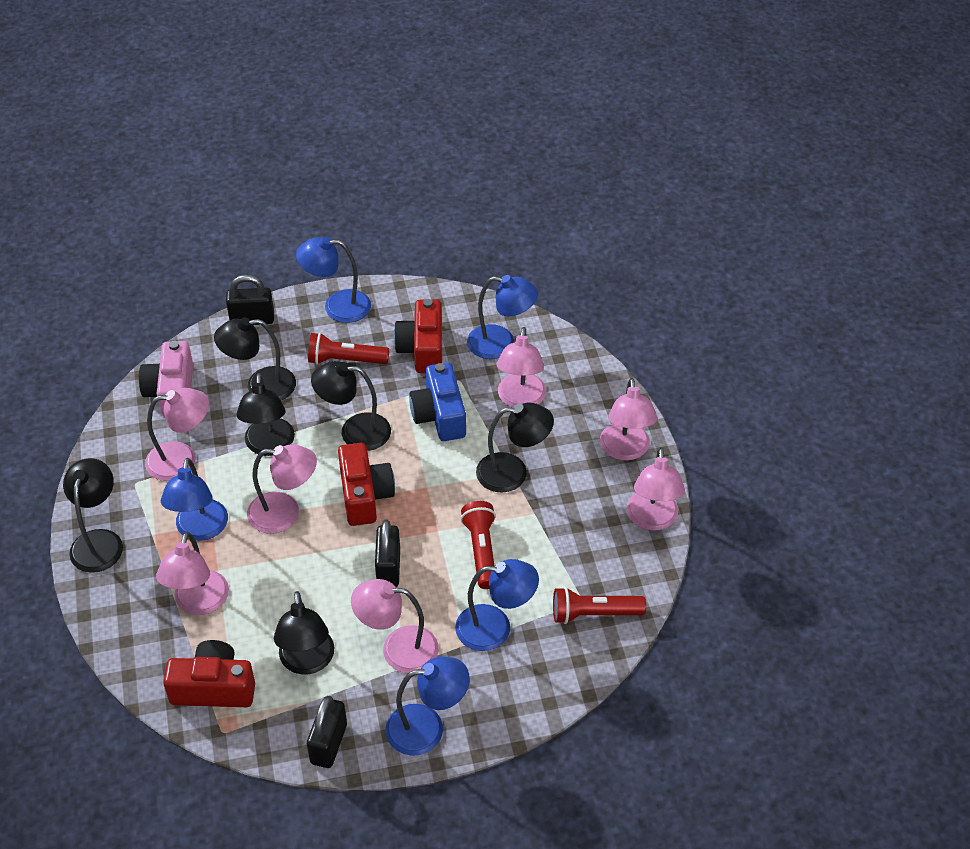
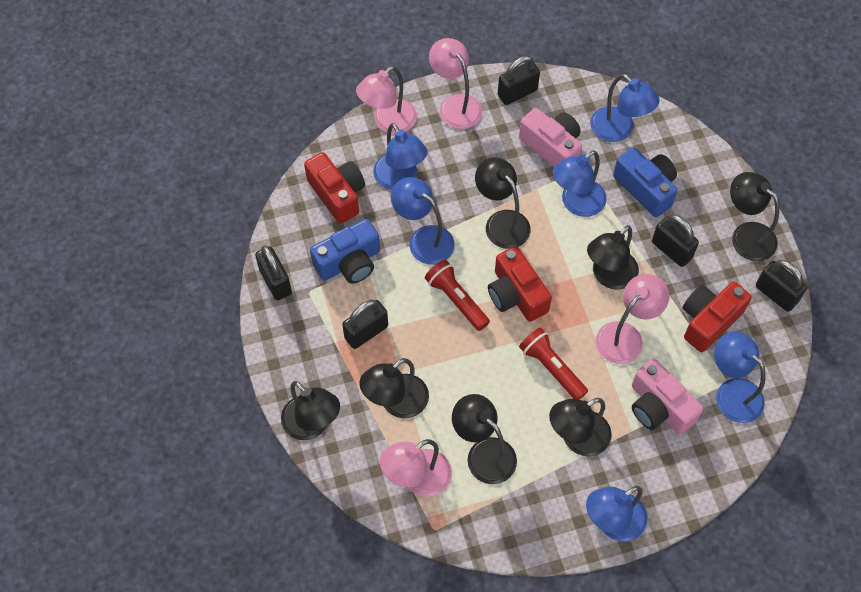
black lamp: [63,458,123,573] [214,317,296,400] [237,373,295,456] [274,591,334,674] [311,361,391,451] [476,403,554,493] = 6 -> [281,381,340,440] [359,358,429,418] [452,394,517,484] [475,157,530,249] [549,398,612,457] [587,225,639,290] [730,172,780,261] = 7
black padlock: [226,275,274,325] [307,696,347,768] [375,520,400,587] = 3 -> [255,245,292,300] [342,300,388,349] [498,56,540,105] [652,215,699,267] [756,260,807,312] = 5
blue camera: [409,362,466,441] = 1 -> [310,219,380,284] [613,148,677,217] = 2
blue lamp: [161,458,228,541] [296,236,371,323] [385,657,470,756] [455,559,539,651] [467,275,538,359] = 5 -> [373,123,428,190] [391,177,455,265] [552,150,607,217] [586,486,647,542] [590,74,660,142] [714,331,766,423] = 6
pink camera: [139,341,194,417] = 1 -> [519,108,582,167] [632,359,703,435] = 2
pink lamp: [145,388,209,481] [156,532,229,615] [247,444,317,534] [351,579,439,673] [497,327,546,408] [600,378,657,460] [627,447,685,531] = 7 -> [356,66,417,134] [380,439,452,497] [429,38,482,129] [596,274,669,364] = 4
red flashlight: [308,333,389,365] [461,501,496,589] [553,587,646,624] = 3 -> [425,260,490,331] [519,327,588,399] = 2

